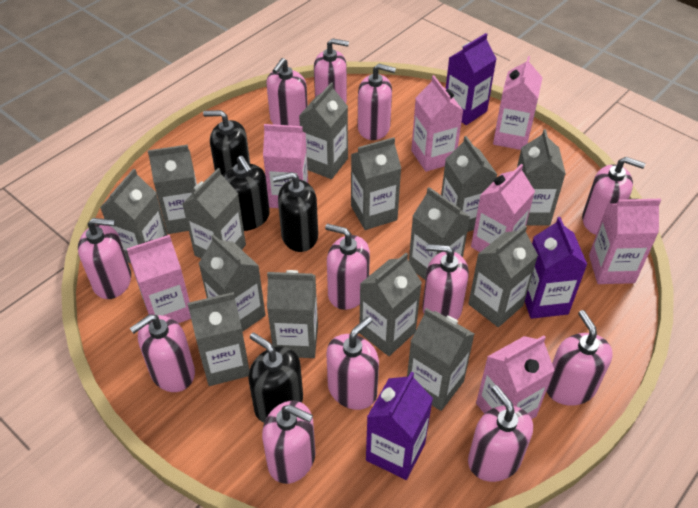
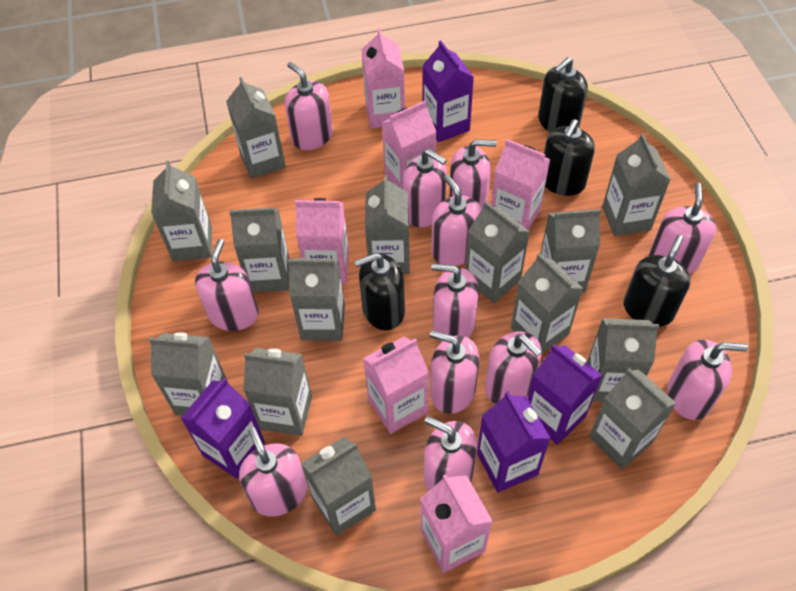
pink carton: [127,235,191,323] [263,124,308,208] [411,75,463,172] [471,164,535,252] [476,335,555,419] [493,56,543,150] [589,199,661,284] = 7 -> [295,198,349,284] [362,28,405,129] [363,337,429,434] [382,100,437,189] [420,474,493,573] [491,139,550,230] = 6
purple carton: [366,372,433,480] [446,33,496,125] [525,217,587,319] = 3 -> [181,378,265,478] [422,40,474,142] [477,391,551,493] [528,344,603,445] = 4

